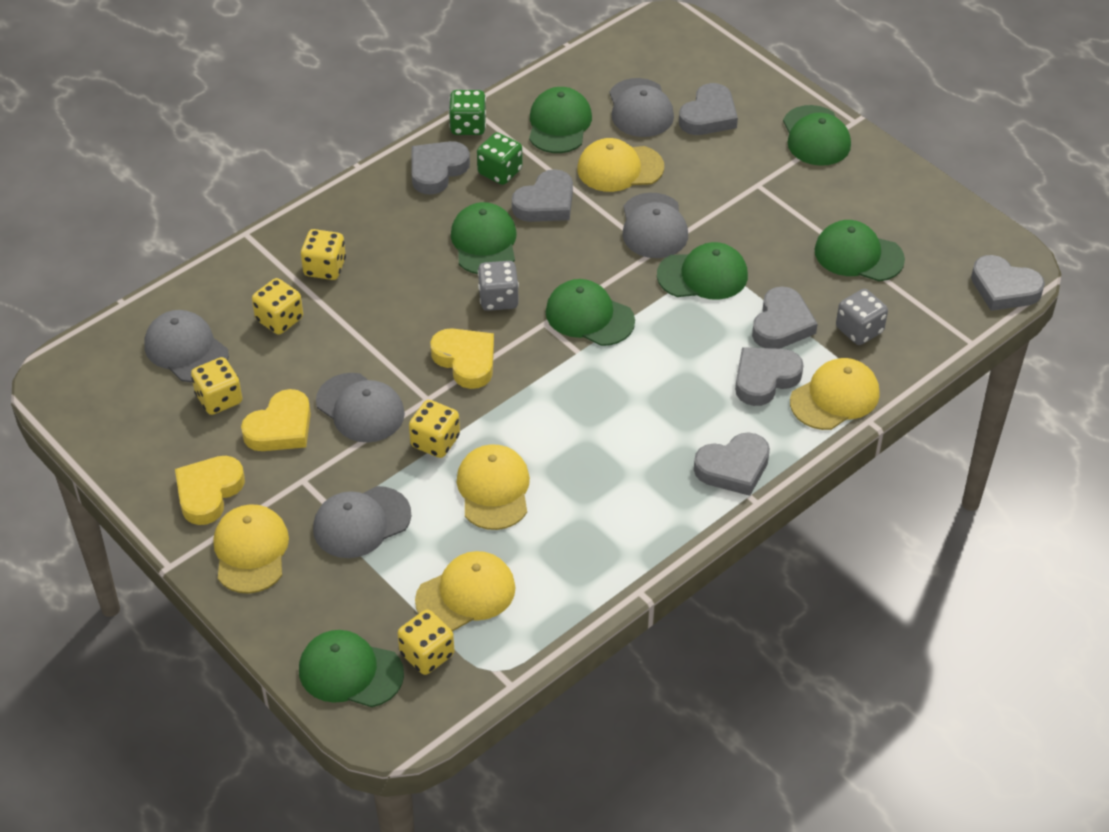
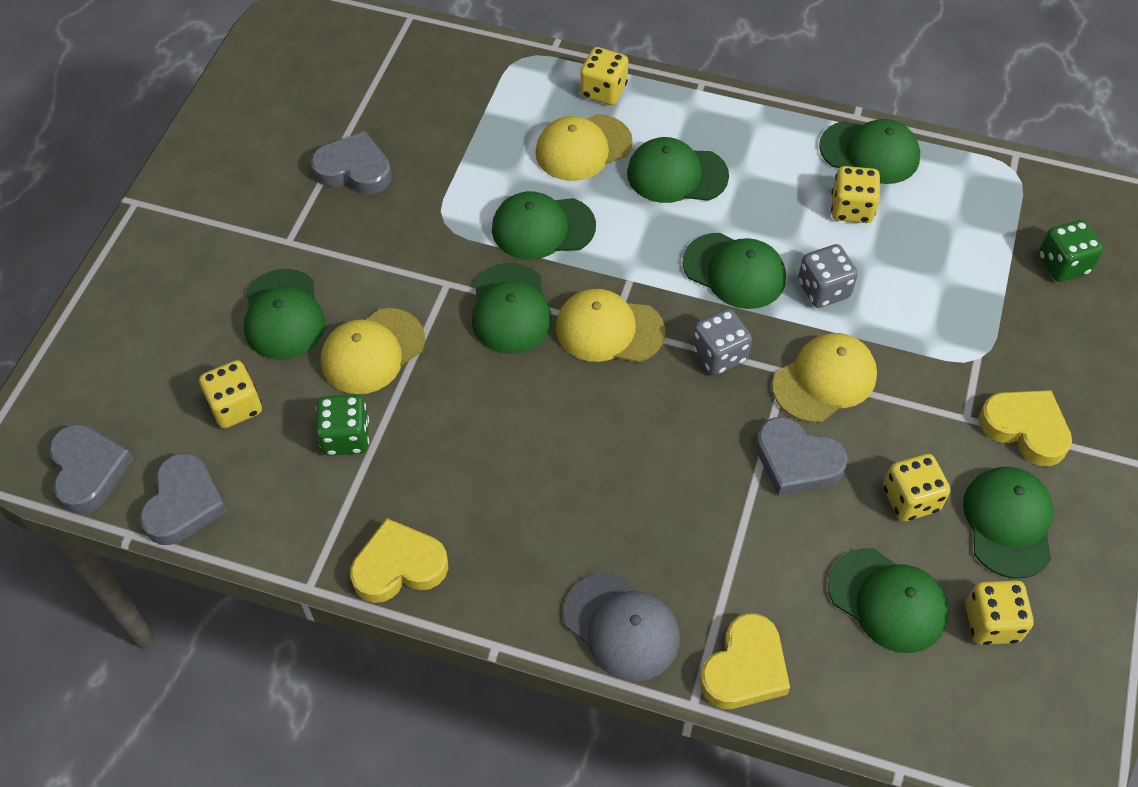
green cap: [299,630,404,707] [451,202,517,274] [529,87,592,153] [546,279,635,346] [657,242,748,300] [783,105,851,166] [814,220,905,281] = 7 -> [244,269,325,360] [472,263,552,354] [492,191,596,260] [627,137,729,203] [682,233,786,309] [819,119,920,184] [828,548,949,653] [963,467,1054,579] = 8
grey cap: [144,310,229,382] [313,486,411,558] [316,373,405,442] [609,78,674,137] [623,193,688,258] = 5 -> [564,572,680,682] = 1
grey heart: [411,141,470,195] [512,169,573,222] [679,83,738,135] [694,432,770,496] [735,347,804,406] [752,286,818,349] [971,255,1045,311] = 7 -> [49,424,134,513] [140,453,227,545] [311,131,392,194] [756,417,848,496] = 4
yellow cap: [214,504,289,594] [415,551,515,631] [457,444,530,530] [577,138,664,192] [790,358,880,430] = 5 -> [321,308,425,394] [535,114,633,181] [556,289,665,362] [772,333,877,423] = 4

